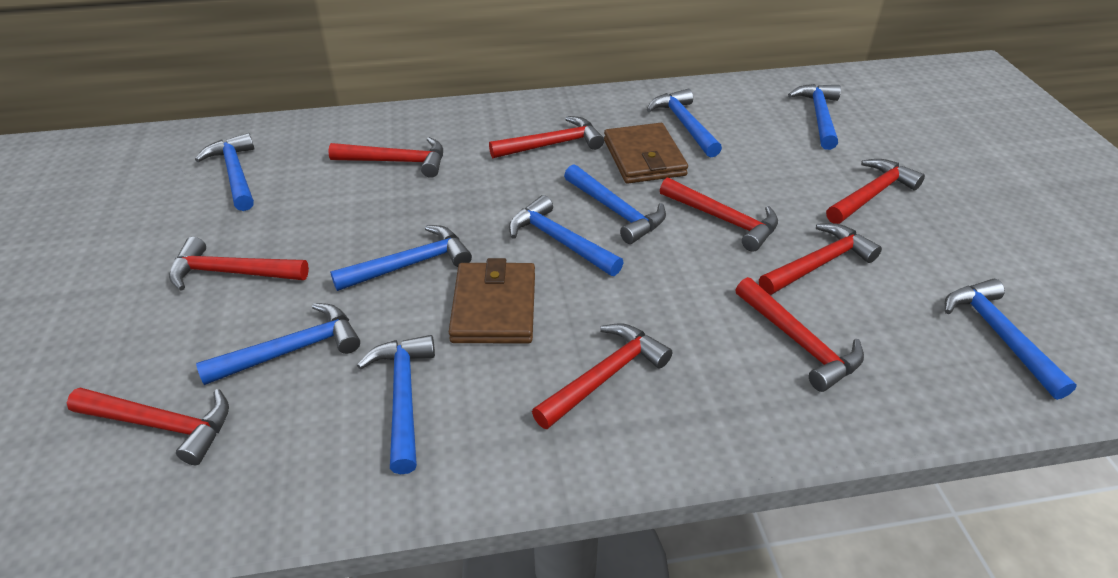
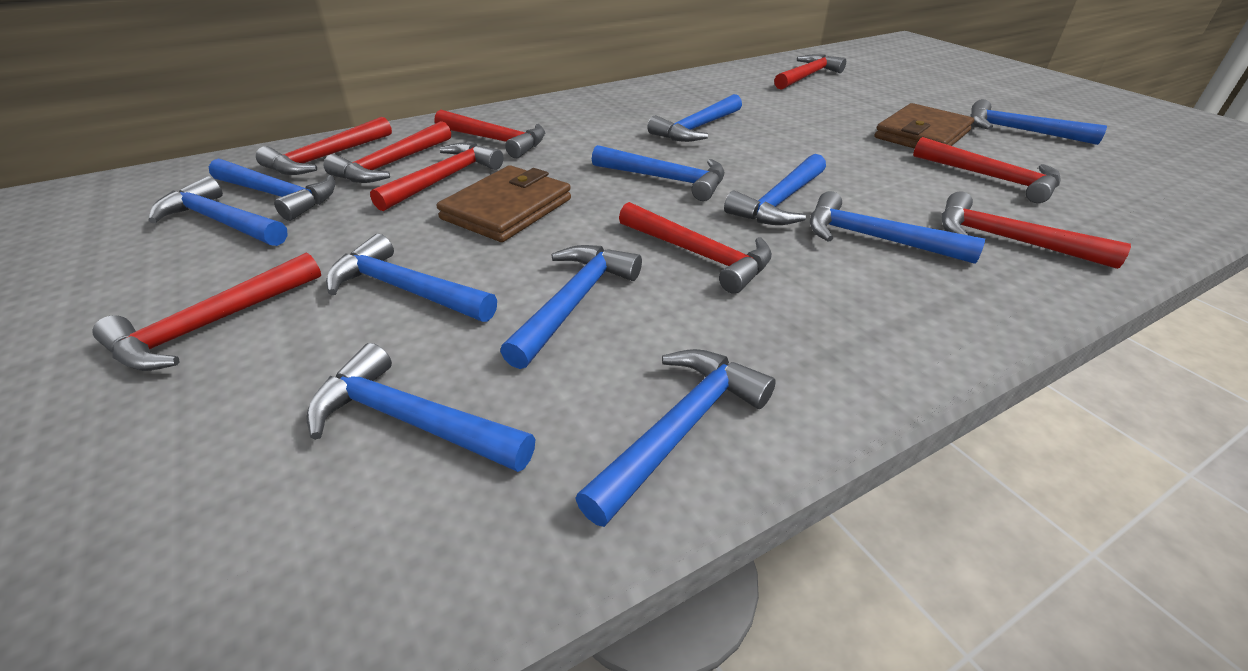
blue hammer: [195,133,255,211] [196,303,360,385] [330,225,472,291] [357,335,435,474] [509,195,624,276] [564,164,666,244] [647,89,722,158] [788,84,841,150] [945,279,1077,400] = 9 -> [148,176,288,246] [209,159,335,221] [306,343,535,472] [326,234,497,322] [500,245,642,369] [575,349,776,527] [592,145,725,201] [647,94,742,142] [724,154,826,225] [810,191,985,264] [970,99,1107,145] = 11

